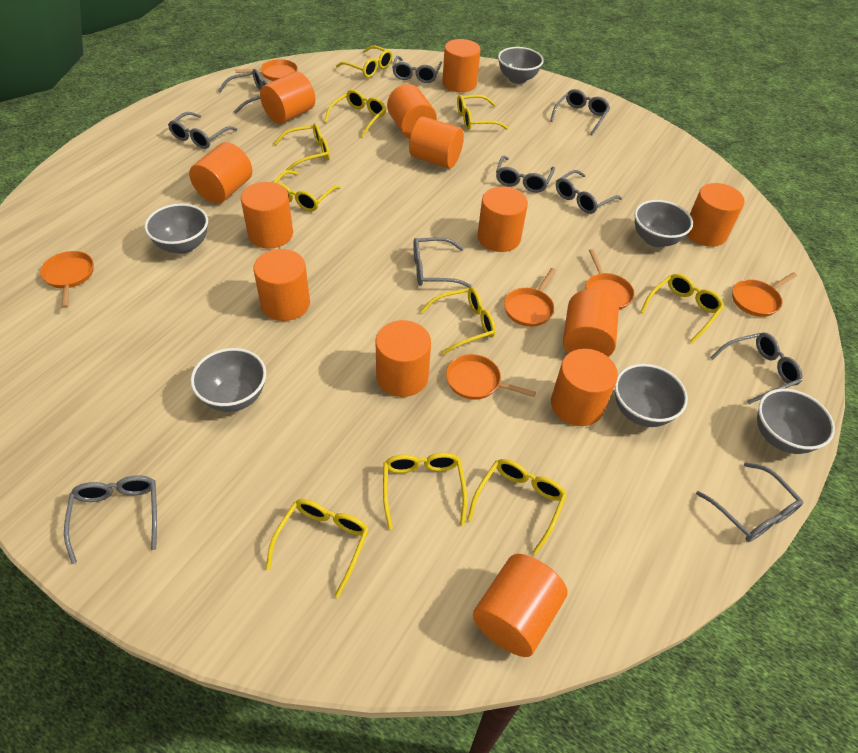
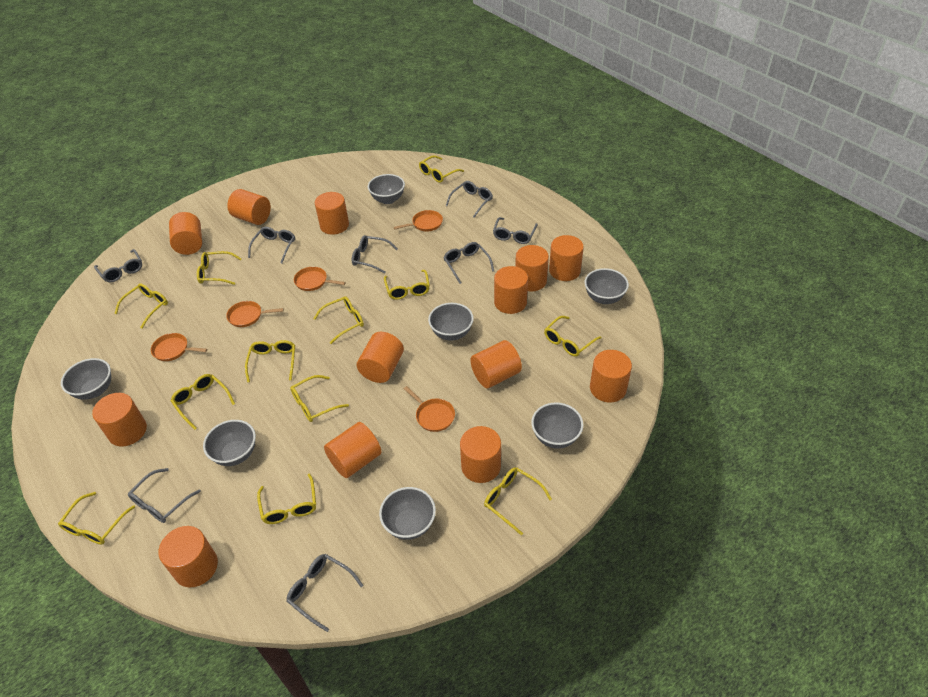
grey bowl: [144,203,208,254] [191,348,266,412] [498,47,544,84] [615,364,688,427] [634,200,693,247] [757,389,835,454] = 6 -> [61,358,111,400] [203,420,256,466] [368,174,405,204] [379,487,436,540] [428,303,474,341] [531,402,583,449] [585,268,629,304] = 7
grey glasses: [64,475,157,564] [168,112,237,149] [218,69,268,114] [392,56,442,83] [413,237,471,288] [496,155,555,193] [550,89,610,135] [556,170,622,214] [696,462,803,542] [711,332,802,404] = 10 -> [94,249,142,282] [128,468,201,523] [248,227,295,264] [287,554,364,632] [352,235,398,274] [443,242,494,284] [446,181,493,218] [493,217,538,244] = 8
orange pan: [40,251,94,308] [235,59,298,81] [446,354,536,400] [504,268,556,327] [585,249,635,310] [732,272,797,317] = 6 -> [151,333,207,361] [226,301,284,327] [294,267,346,291] [394,210,443,232] [404,386,455,432] = 5
yellow glasses: [266,499,369,598] [273,170,341,212] [274,123,330,170] [324,90,386,137] [336,46,393,78] [383,453,467,529] [420,287,496,355] [457,95,508,130] [467,459,567,555] [640,274,724,343] = 10 -> [58,492,135,545] [115,283,168,329] [171,374,235,430] [197,251,242,285] [245,340,295,383] [257,474,316,524] [290,375,349,422] [313,296,364,344] [384,270,430,300] [419,156,464,183] [484,467,552,536] [544,316,601,357] = 12

